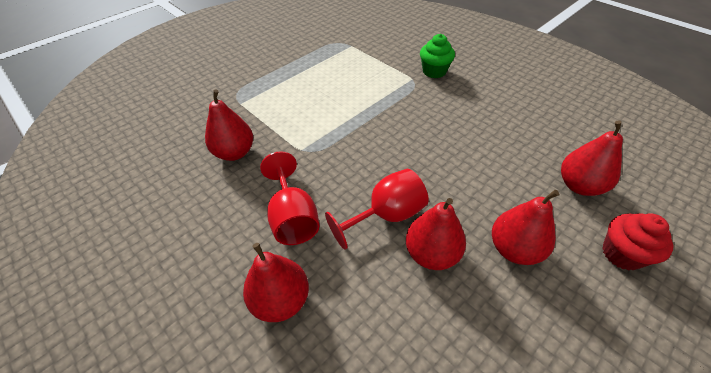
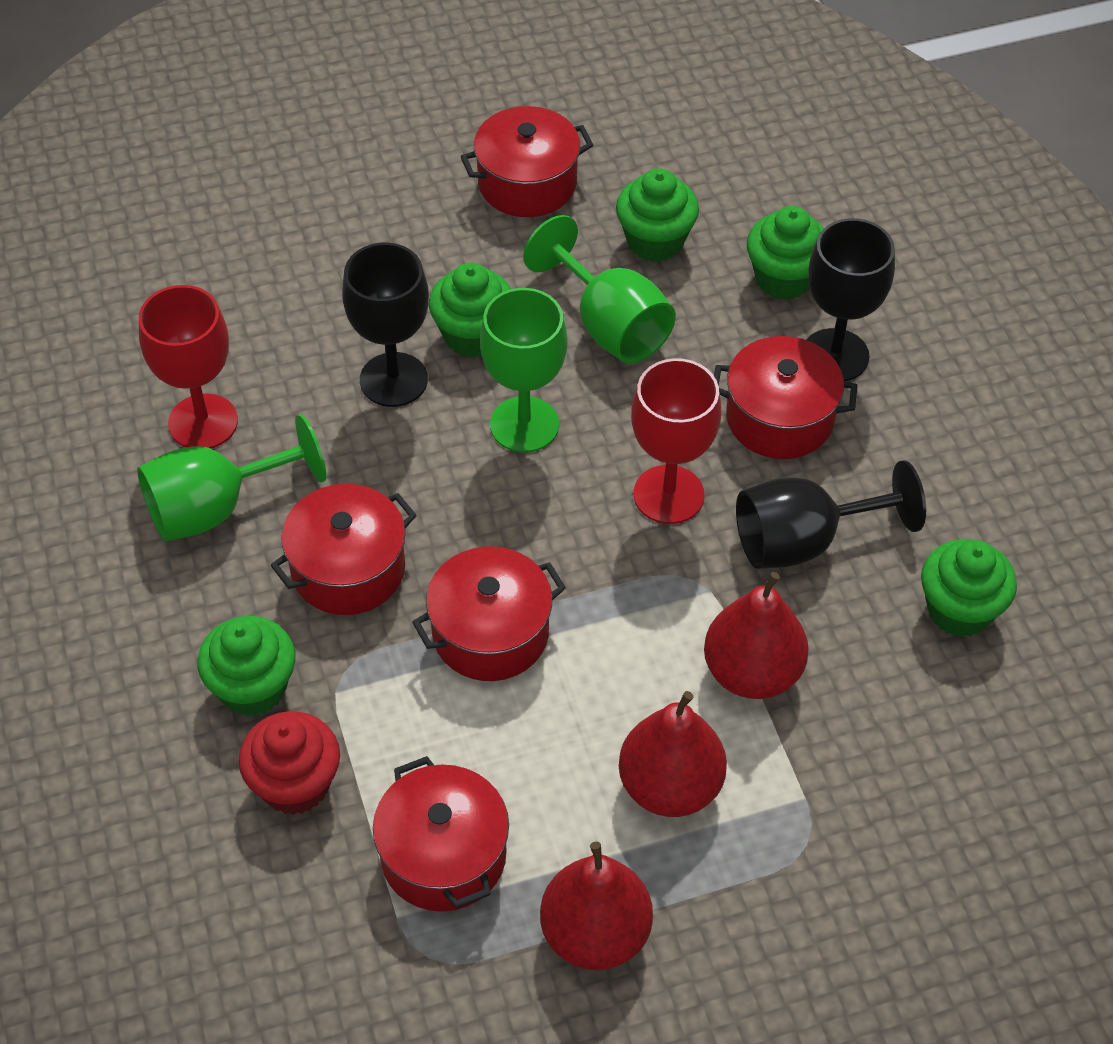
black goblet: none = 0 -> [342,242,429,407] [736,461,926,569] [806,218,895,381] = 3
green cupcake: [420,34,455,78] = 1 -> [197,616,296,716] [429,263,511,357] [616,168,699,262] [747,206,824,300] [921,539,1017,637] = 5
green goblet: none = 0 -> [137,414,326,541] [480,288,567,453] [523,215,676,364] = 3
red pear: [205,89,253,161] [243,243,309,322] [406,198,466,270] [492,190,559,265] [561,120,623,196] = 5 -> [540,841,653,970] [619,691,727,817] [704,572,809,699] = 3
red pot: none = 0 -> [271,484,417,615] [373,756,509,912] [412,547,566,681] [460,106,593,217] [714,336,858,459] = 5

